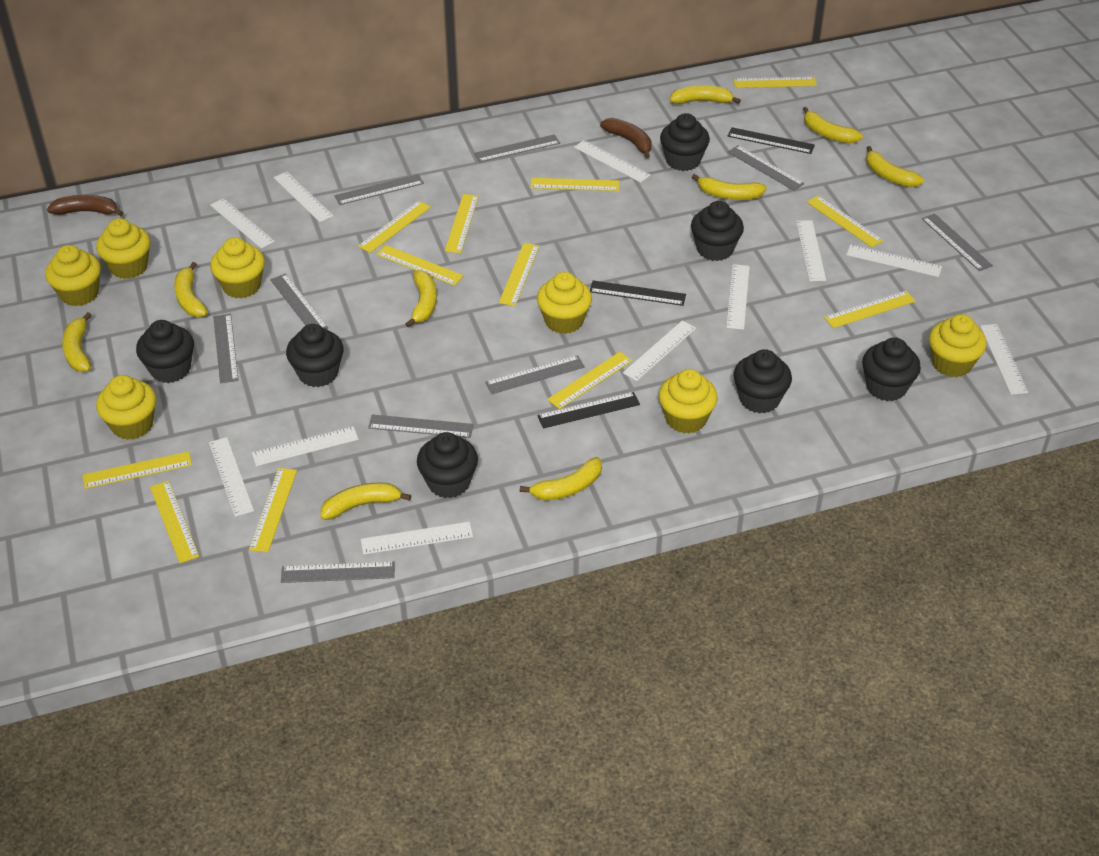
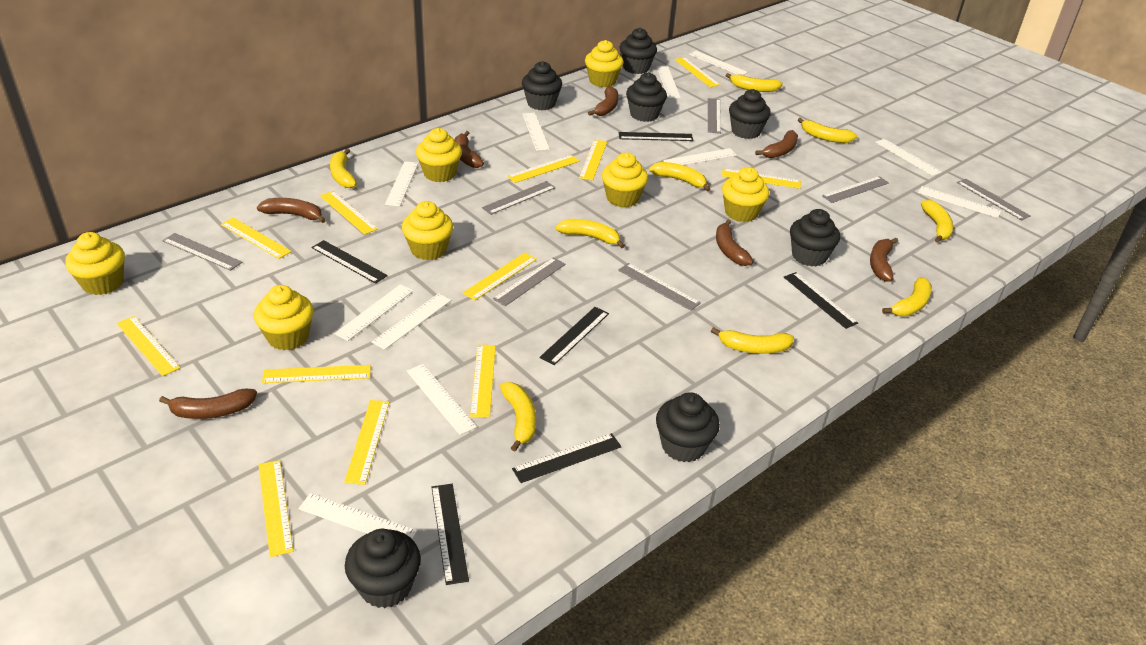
black ruler: [537,392,640,428] [590,281,686,306] [728,127,815,154] = 3 -> [312,240,388,284] [431,484,469,585] [512,433,621,483] [539,307,609,365] [619,132,693,141] [784,272,858,329] = 6
brown banana: [47,195,123,216] [600,118,652,158] = 2 -> [159,388,257,419] [257,198,326,223] [454,131,484,168] [588,86,618,116] [716,220,753,266] [755,130,798,158] [870,238,898,282] = 7
grey ruler: [213,314,239,383] [270,274,328,329] [281,562,395,583] [335,174,424,205] [368,414,474,438] [474,134,560,162] [485,355,585,394] [728,145,804,191] [922,214,993,271] = 9 -> [162,233,242,271] [482,181,556,215] [493,257,566,306] [618,263,701,311] [708,98,721,134] [822,176,889,203] [957,179,1030,220] = 7

